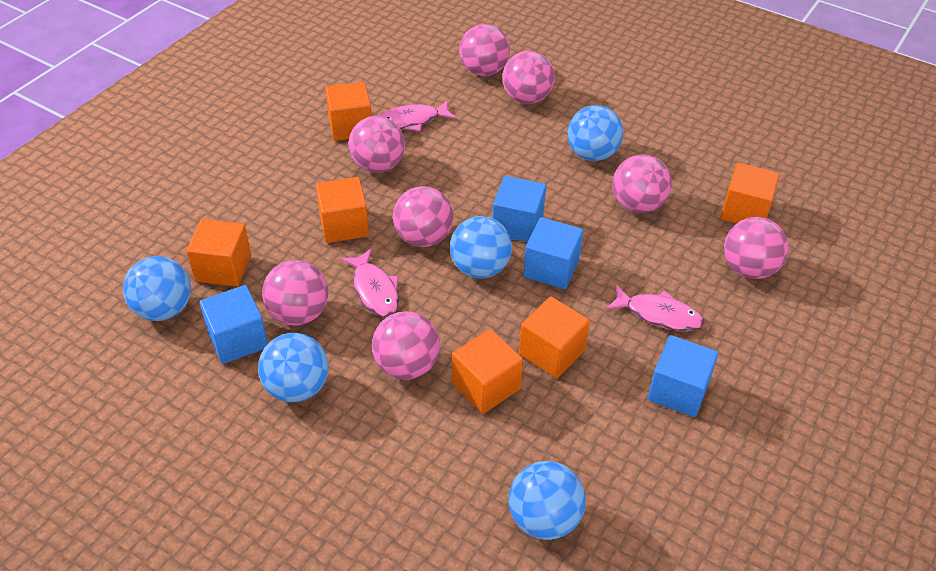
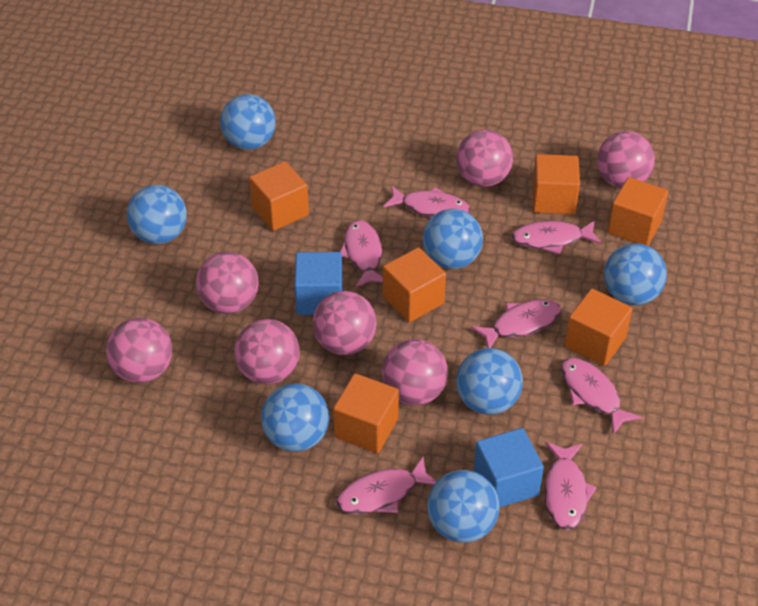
blue ball: [123,256,191,321] [258,333,329,402] [450,216,512,279] [509,461,586,540] [567,105,623,161] = 5 -> [127,185,187,244] [220,94,276,150] [261,383,329,452] [423,209,483,269] [427,470,499,543] [456,348,523,415] [604,243,667,305] = 7
blue cube: [200,285,268,364] [492,176,546,242] [523,217,583,289] [648,335,718,417] = 4 -> [294,252,343,315] [474,428,544,508] = 2
pink ball: [262,260,328,326] [349,116,405,173] [372,311,440,380] [393,186,454,247] [459,24,510,76] [502,51,555,104] [613,154,672,213] [724,217,789,279] = 8 -> [106,318,172,383] [196,252,259,314] [234,319,300,384] [313,291,377,355] [382,339,448,405] [456,130,513,187] [597,131,655,188] = 7
pink fish: [340,248,399,317] [379,100,456,131] [606,285,704,331] = 3 -> [336,456,437,514] [340,220,383,287] [383,185,471,217] [471,300,561,348] [512,220,602,254] [544,442,597,530] [561,358,642,434] = 7

